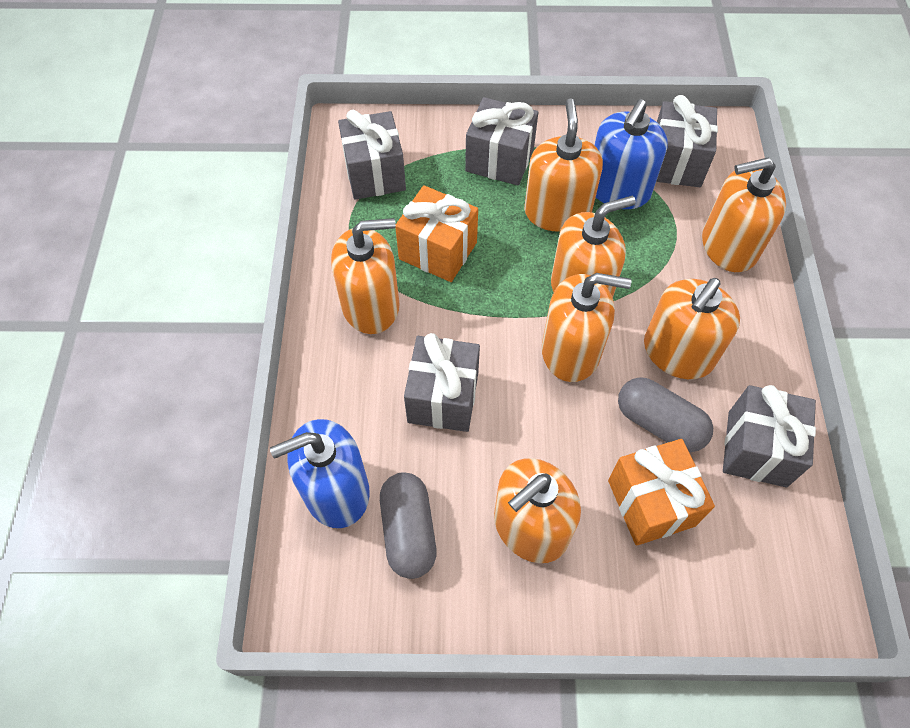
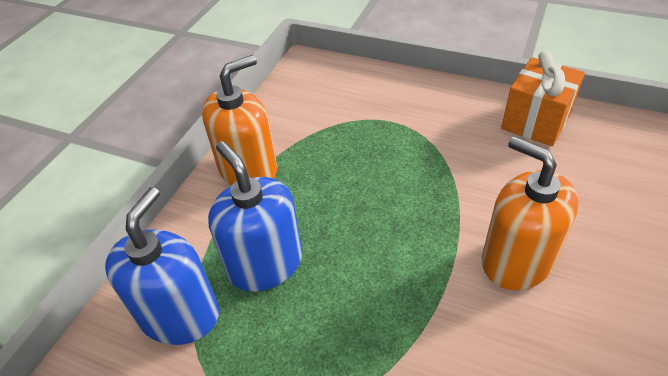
grey capsule: [380,472,436,579] [618,377,713,452] = 2 -> none = 0
grey gift: [338,110,406,200] [404,333,480,432] [465,97,538,186] [656,95,718,187] [723,385,816,487] = 5 -> none = 0
orange gift: [395,185,478,282] [608,439,715,545] = 2 -> [501,50,585,146] = 1
orange soap dispenser: [331,218,400,334] [494,458,581,563] [524,98,603,232] [542,273,631,382] [551,196,636,298] [644,278,740,379] [702,157,786,272] = 7 -> [202,55,277,185] [482,136,579,290] = 2

